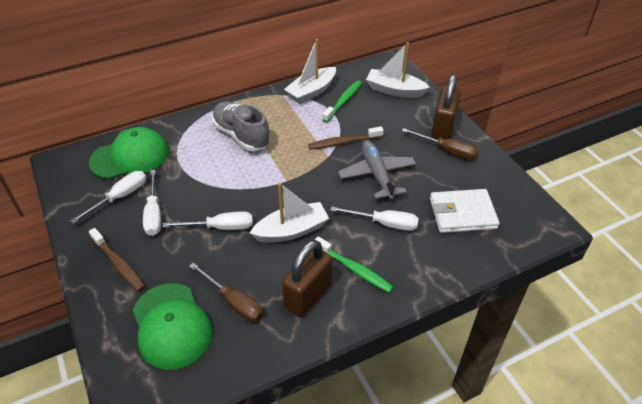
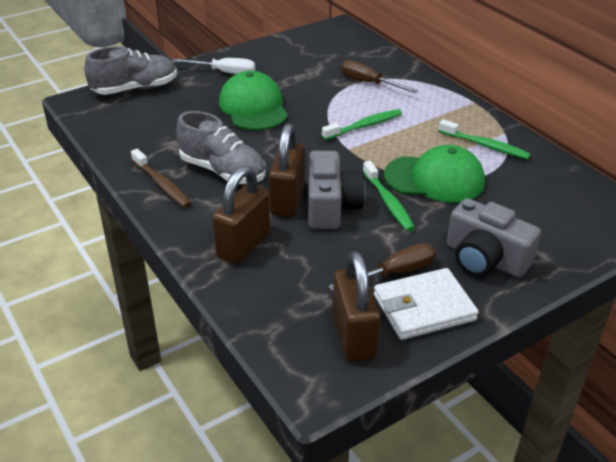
brown padlock: [282,240,332,317] [431,75,461,140] = 2 -> [212,166,270,264] [269,124,305,217] [332,251,380,362] = 3
brown toothbrush: [89,228,145,291] [308,126,384,150] = 2 -> [131,149,192,208] = 1
green toothbrush: [315,236,394,293] [322,80,362,122] = 2 -> [322,109,402,140] [363,161,415,232] [438,119,531,160] = 3
grey camera: none = 0 -> [308,151,365,229] [447,198,541,278] = 2
grey plane: [338,141,416,200] = 1 -> none = 0
grey shoe: [212,101,270,151] = 1 -> [85,46,177,95] [176,111,266,184] = 2
white boat: [250,182,329,243] [284,39,336,104] [366,42,430,98] = 3 -> none = 0
white screwdriver: [70,171,147,224] [143,170,161,236] [162,211,253,230] [330,206,419,231] = 4 -> [172,58,255,74] = 1

